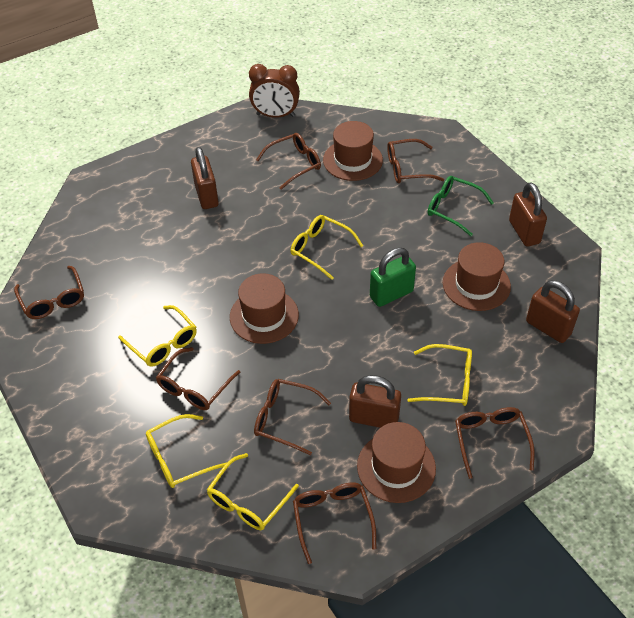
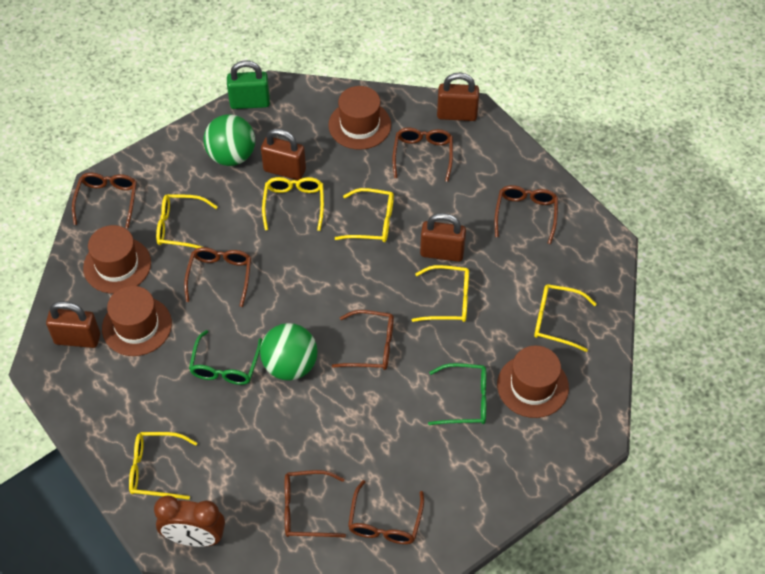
green ball: none = 0 -> [203,114,255,166] [260,323,317,381] = 2
green glasses: [428,176,494,236] = 1 -> [189,330,262,385] [428,363,486,425] = 2
yellow glasses: [118,305,197,367] [146,414,227,488] [207,453,299,530] [291,215,363,280] [407,344,472,406] = 5 -> [129,432,197,500] [156,194,218,248] [262,177,324,231] [334,188,394,242] [412,265,469,322] [534,284,596,352] = 6

